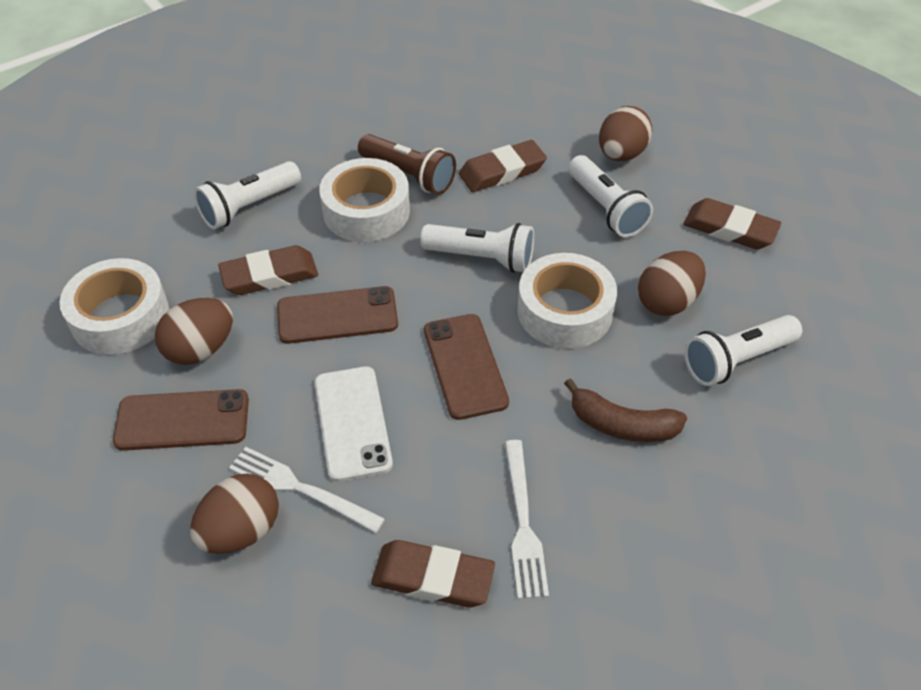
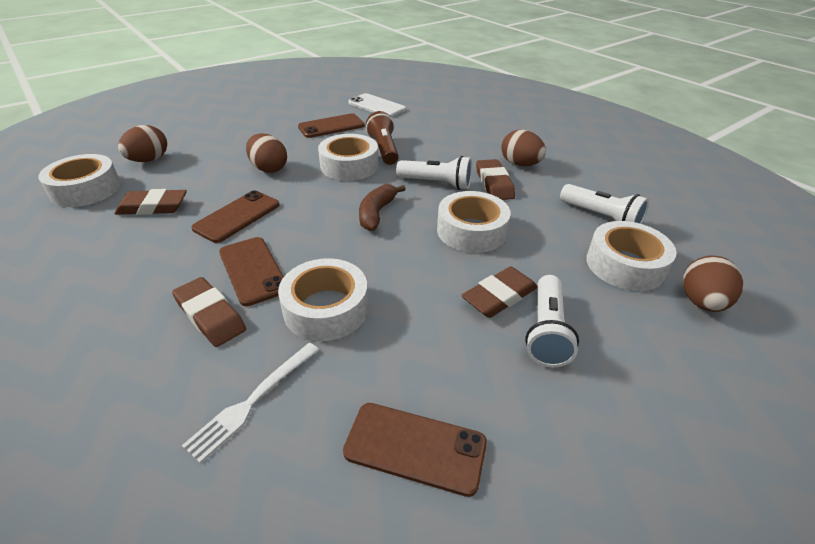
brown phone: [113,389,249,451] [277,286,398,344] [424,314,509,420] = 3 -> [191,190,280,243] [219,237,284,306] [298,113,365,138] [343,403,487,497] = 4
white flashlight: [194,161,301,229] [420,223,534,273] [568,155,653,237] [684,315,802,386] = 4 -> [396,156,472,190] [525,275,579,367] [560,184,649,224] = 3
white fork: [229,447,385,533] [505,440,549,599] = 2 -> [182,343,319,463] = 1
white tape: [60,258,169,355] [319,158,410,242] [518,253,617,349] = 3 -> [38,154,121,207] [278,258,368,341] [318,134,378,181] [437,191,511,253] [586,221,677,291] = 5

